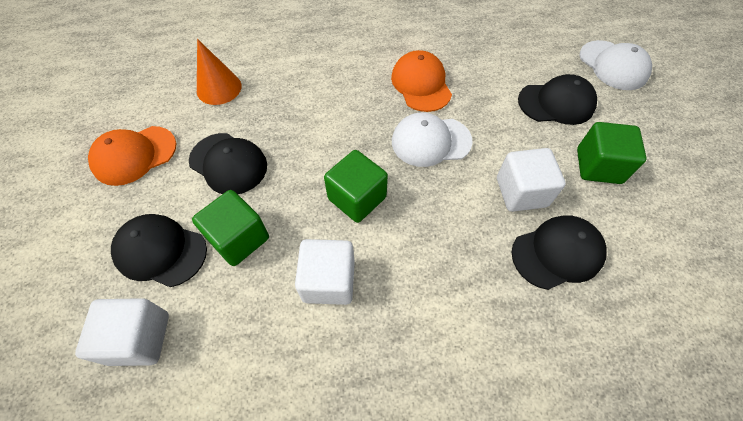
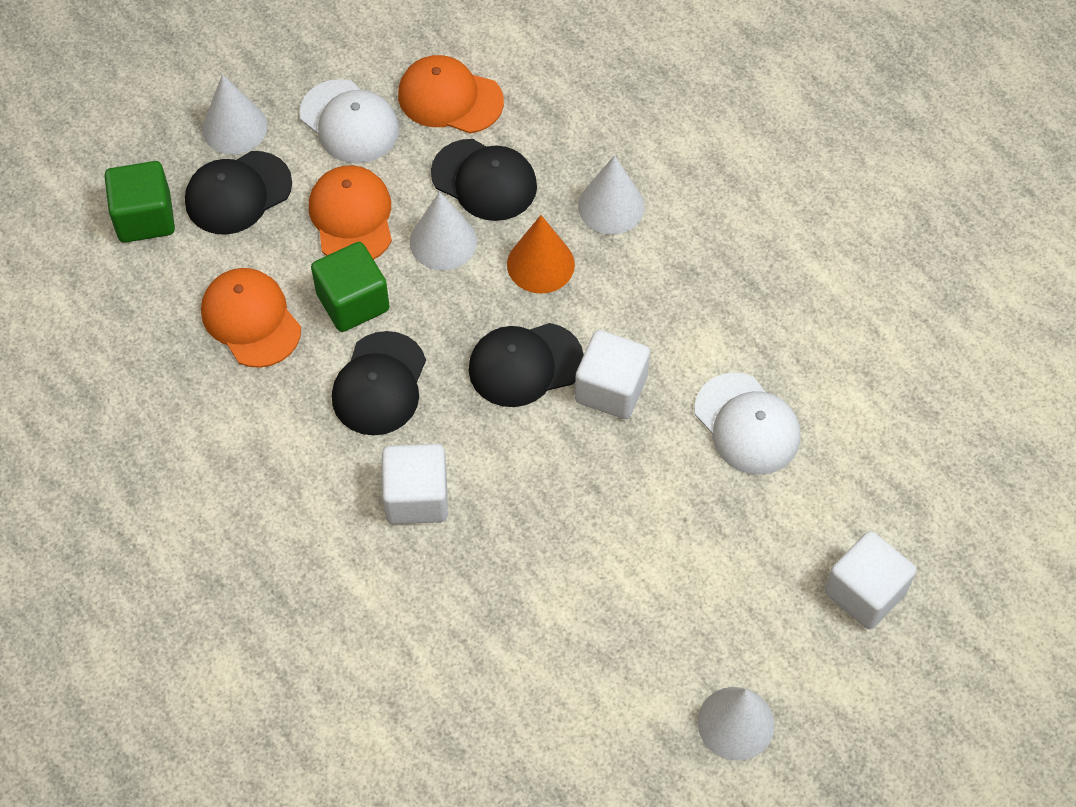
green cube: [192,190,269,266] [324,150,388,223] [577,122,647,184] = 3 -> [105,161,175,243] [311,242,390,332] = 2
orange cap: [88,126,177,186] [391,50,452,112] = 2 -> [201,268,301,368] [309,165,392,260] [398,55,504,133] = 3
white cone: none = 0 -> [202,74,268,155] [410,192,477,271] [578,155,645,234] [698,687,774,761] = 4

